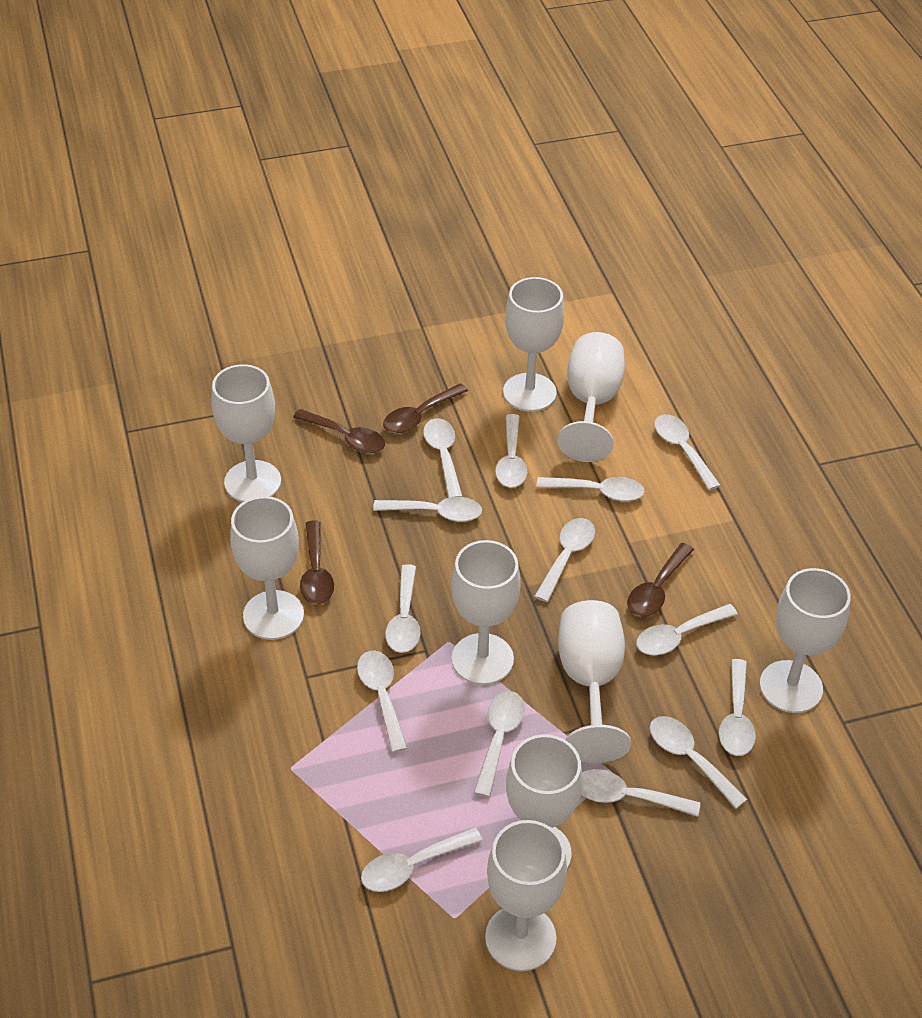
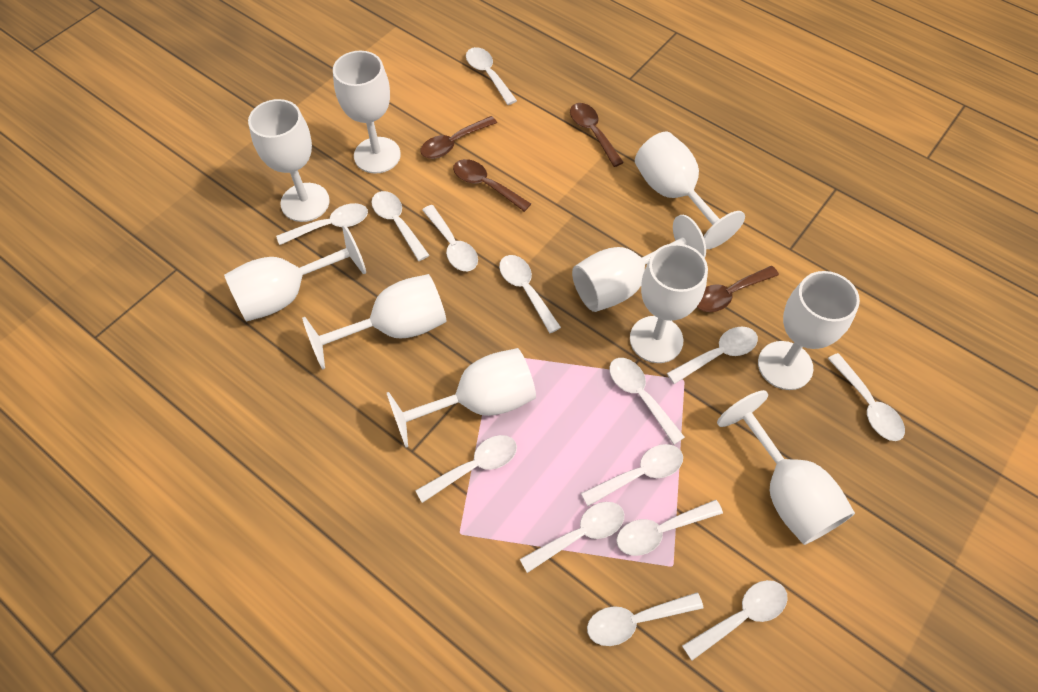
white goblet: [211,364,281,502] [230,496,304,640] [451,540,521,685] [485,820,567,971] [503,277,564,412] [506,734,583,869] [557,332,625,462] [558,600,631,763] [760,568,851,713] = 9 -> [224,225,366,322] [248,99,330,222] [302,274,447,369] [333,51,401,174] [387,348,536,447] [572,215,706,312] [630,243,708,363] [635,132,745,249] [717,390,855,545] [758,271,860,390] = 10

